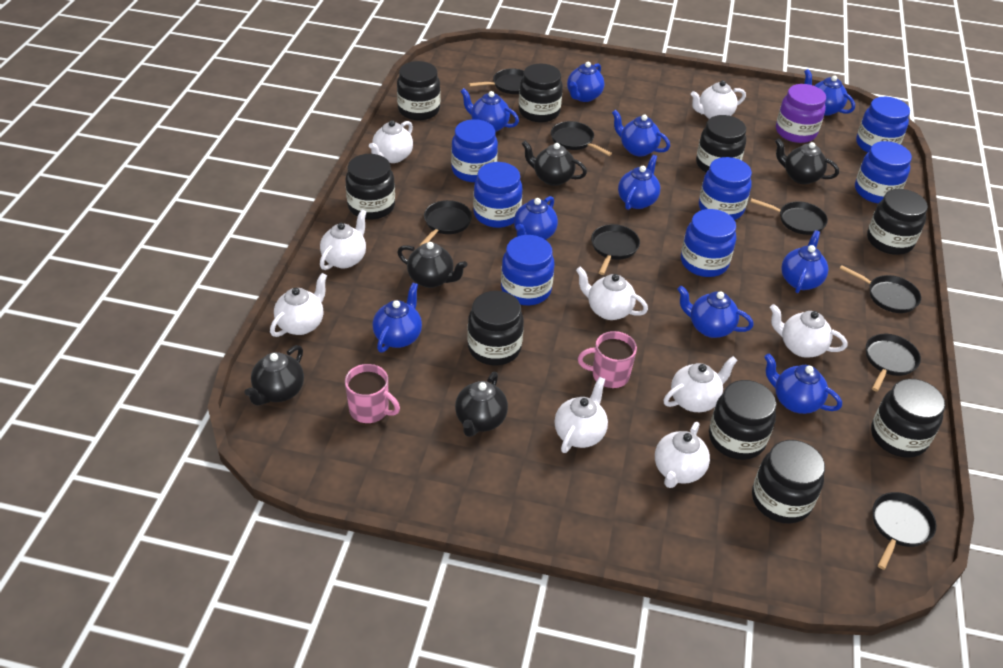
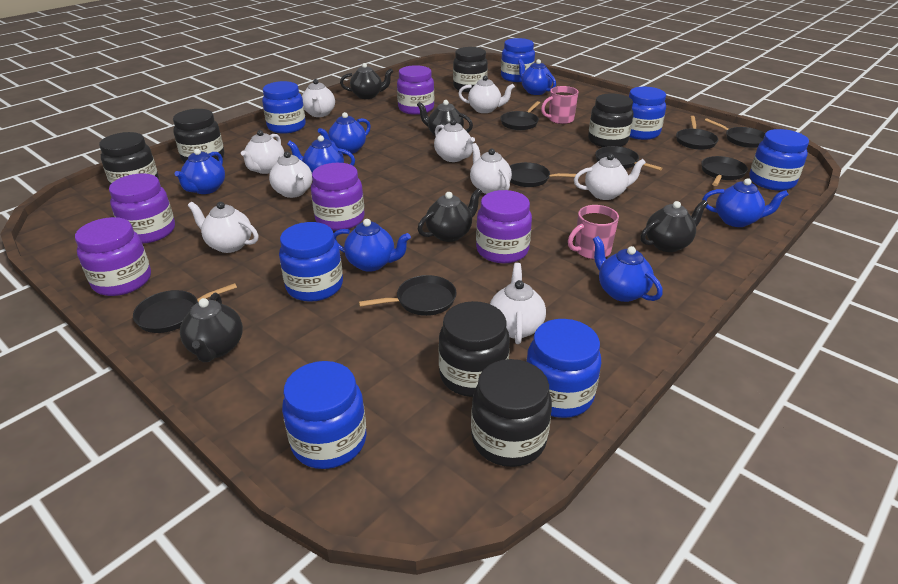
black jar: [345,154,395,220] [397,61,440,120] [467,291,524,365] [519,63,563,122] [696,115,746,173] [709,380,776,460] [752,440,825,523] [867,189,928,255] [871,379,945,458] = 9 -> [99,132,159,185] [173,109,224,163] [439,301,510,397] [453,47,488,92] [471,359,552,467] [588,94,633,147] = 6
blue teapot: [373,283,422,353] [460,88,519,132] [514,196,558,240] [567,62,604,102] [612,110,670,156] [618,155,660,210] [677,286,754,338] [764,354,842,414] [781,230,828,293] [804,69,855,116] = 10 -> [174,148,225,194] [287,135,355,173] [318,112,371,154] [334,219,411,272] [518,59,556,95] [593,236,663,302] [702,178,789,227] = 7
purple jar: [776,84,826,143] = 1 -> [75,217,151,296] [109,173,175,244] [311,163,365,231] [397,65,434,115] [476,190,532,263] = 5

